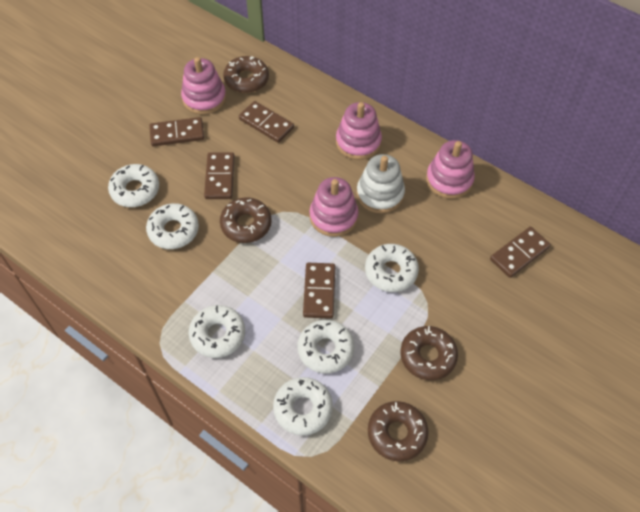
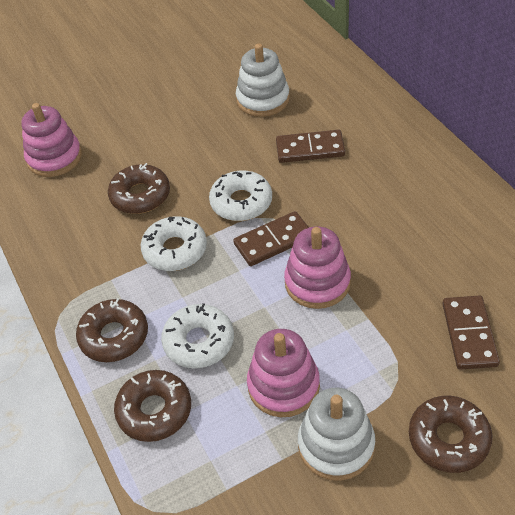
brown domino: [149,117,204,146] [204,152,235,199] [239,101,294,143] [303,263,335,319] [490,227,551,278] = 5 -> [233,211,309,266] [276,130,345,163] [442,296,500,370] = 3
pink stacking toy: [181,57,226,115] [309,177,358,237] [336,102,382,160] [426,140,475,199] = 4 -> [21,103,82,177] [247,329,320,417] [284,227,351,309] = 3
white donut: [108,164,159,207] [146,203,199,249] [189,305,245,358] [273,377,333,436] [298,320,354,374] [365,244,419,292] = 6 -> [141,216,207,271] [161,303,234,368] [209,170,272,221] = 3
white stacking toy: [357,154,405,213] = 1 -> [236,44,290,117] [298,388,375,481] = 2

